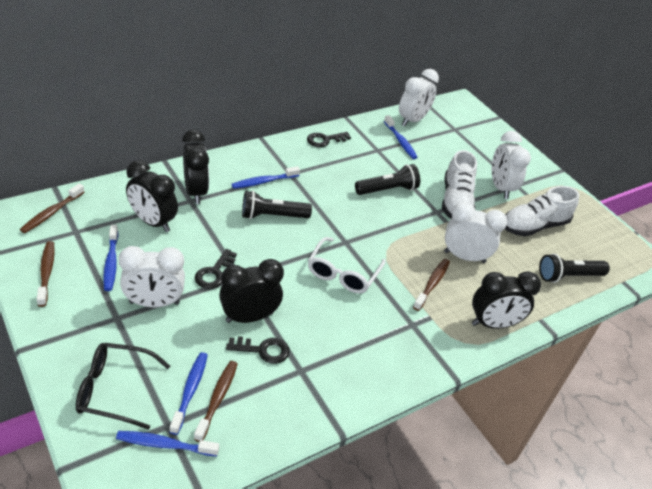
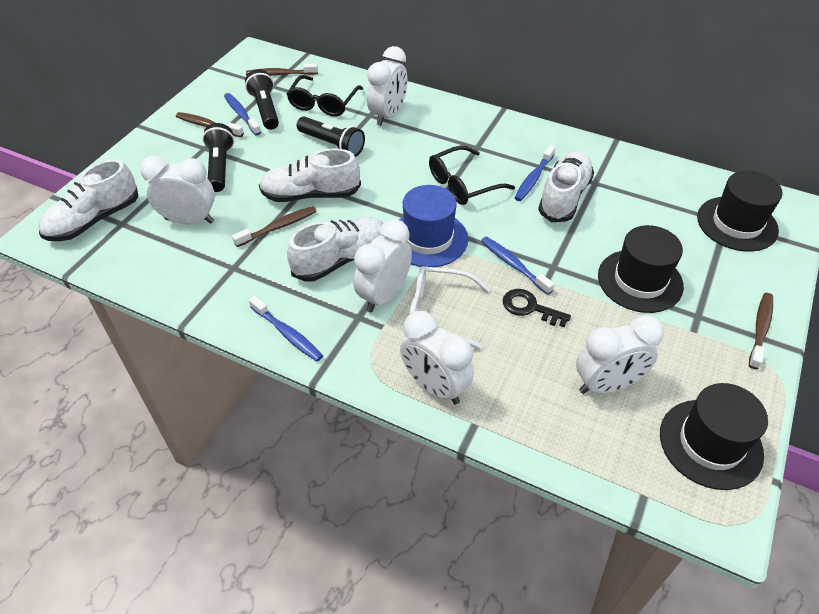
black clock: [126,160,178,232] [182,129,209,204] [219,259,284,323] [472,271,541,329] = 4 -> none = 0
black glasses: [76,343,170,430] = 1 -> [287,75,363,117] [429,145,515,205] = 2
black hat: none = 0 -> [598,225,684,313] [660,383,768,490] [697,171,783,252] = 3
black key: [195,249,237,289] [226,336,290,364] [307,132,351,147] = 3 -> [503,289,571,327] = 1
blue hat: none = 0 -> [399,185,468,267] = 1
blue toothbrush: [103,225,118,291] [116,431,219,456] [170,352,208,435] [231,166,300,189] [384,115,418,159] = 5 -> [224,93,261,135] [249,296,323,362] [481,237,555,295] [514,145,555,201] = 4
white clock: [119,246,185,308] [399,69,439,126] [444,202,507,263] [492,131,531,199] = 4 -> [140,156,215,224] [354,219,412,312] [367,46,407,126] [400,311,474,404] [576,315,664,394] = 5
white shoe: [442,150,477,219] [505,186,579,236] = 2 -> [38,159,138,241] [259,149,361,202] [287,217,384,282] [538,151,594,222] = 4

